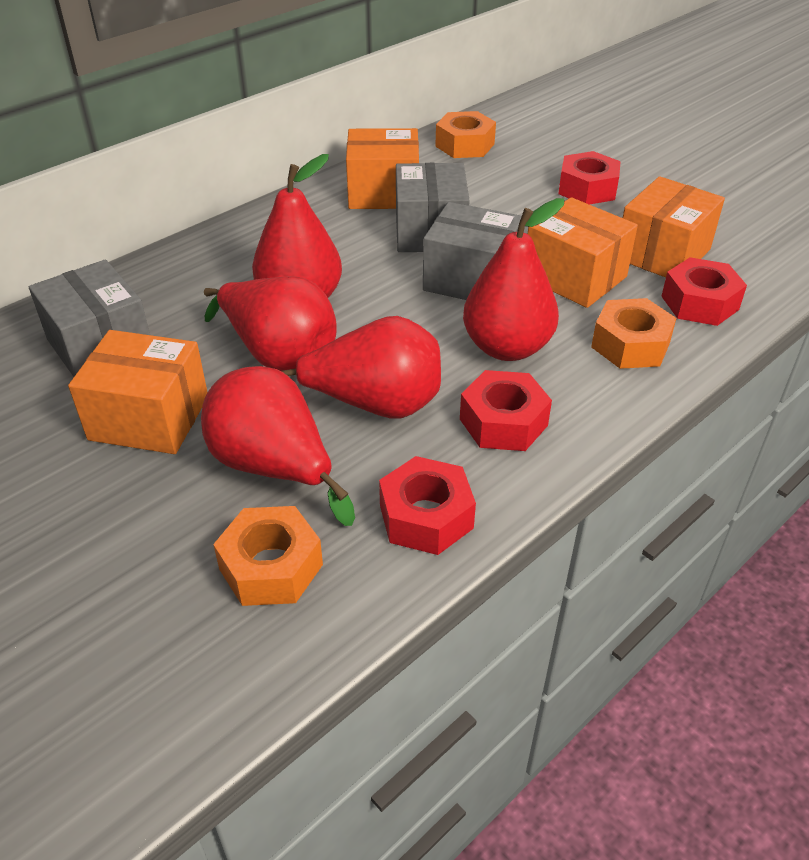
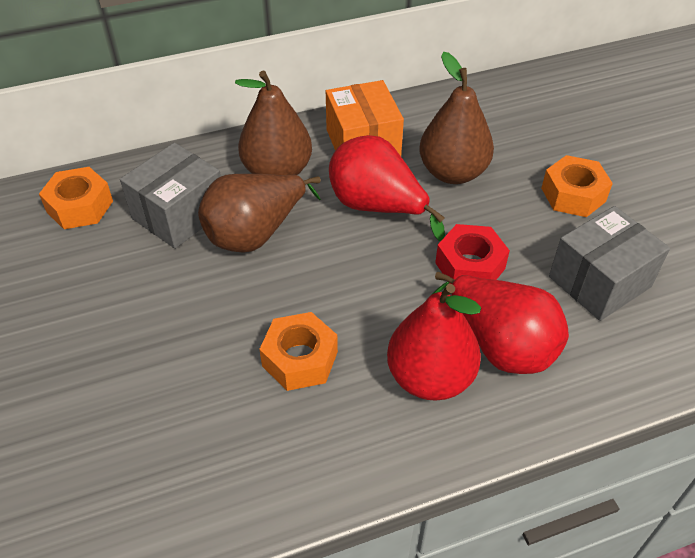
brown pear: none = 0 -> [198,174,321,253] [235,70,312,175] [419,52,494,184] = 3
grey box: [29,259,150,377] [396,163,470,252] [423,202,522,300] = 3 -> [120,143,221,249] [549,206,670,321] = 2
orange box: [68,330,208,454] [346,128,419,209] [528,197,638,308] [623,176,725,277] = 4 -> [326,80,404,156] = 1
red nut: [379,456,476,555] [460,370,552,451] [558,151,621,205] [661,257,747,326] = 4 -> [435,224,510,284] = 1
red pear: [201,366,355,526] [204,276,337,371] [252,154,342,298] [282,316,441,419] [463,198,564,361] = 5 -> [329,135,445,241] [387,284,481,401] [432,272,569,374] = 3

